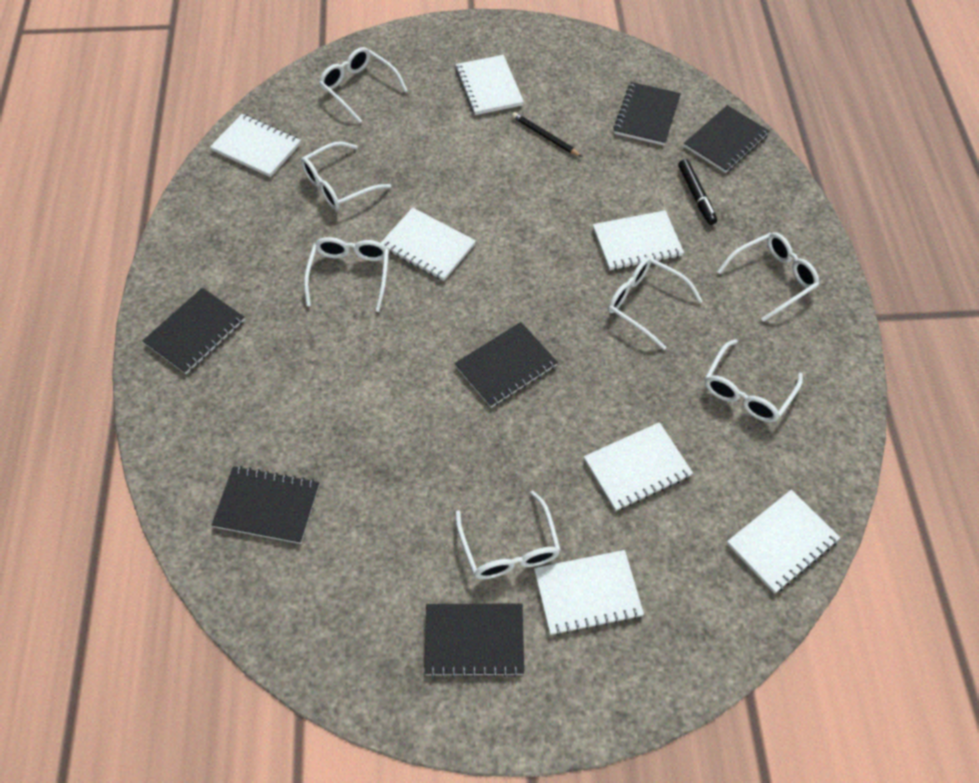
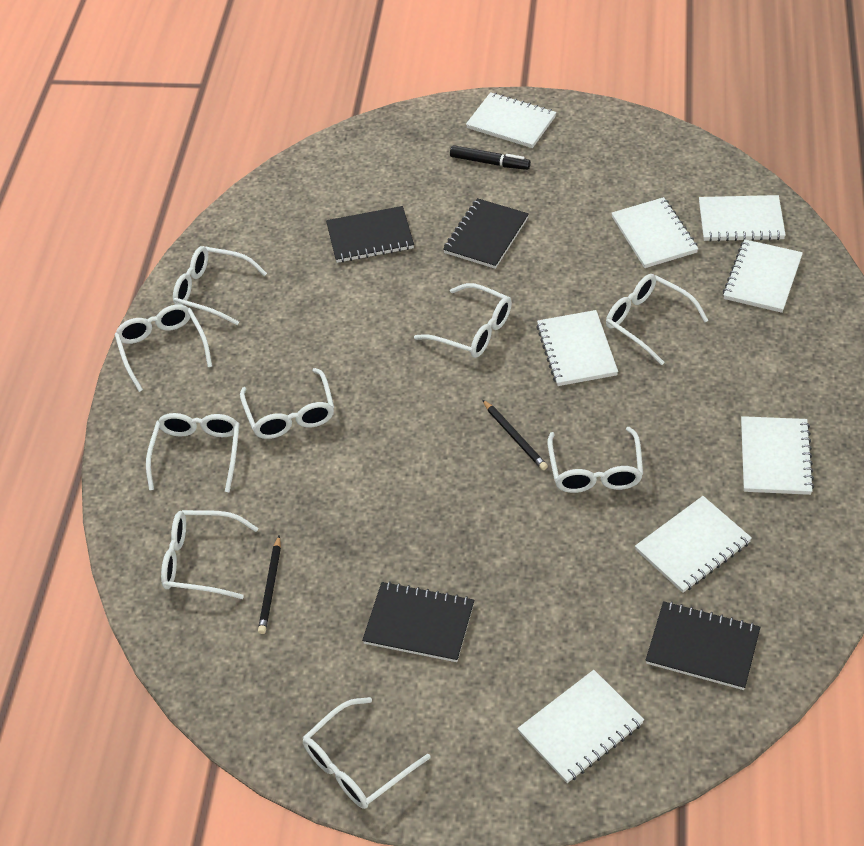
black notebook: [142,288,245,374] [212,466,319,544] [424,603,524,678] [455,322,558,408] [613,82,681,145] [684,105,769,173] = 6 -> [326,206,414,263] [362,581,474,662] [443,198,529,269] [645,601,760,690] = 4
black pencil: [512,112,582,157] = 1 -> [258,535,281,634] [482,399,548,470] = 2
white glasses: [301,141,391,210] [304,237,389,312] [319,47,408,123] [456,491,561,579] [608,257,702,350] [705,339,803,422] [717,232,819,322] = 7 -> [114,304,212,392] [146,413,240,492] [161,510,258,599] [173,246,267,325] [240,368,334,439] [302,697,430,809] [414,283,512,358] [547,427,643,493] [606,274,709,365] = 9
white notebook: [210,114,301,177] [381,208,476,281] [455,55,524,115] [534,550,644,636] [584,422,693,511] [593,210,684,270] [727,490,840,594] = 7 -> [466,92,556,148] [517,670,644,783] [536,310,618,386] [612,197,698,268] [635,496,752,593] [699,195,786,242] [723,239,803,313] [741,416,814,495] = 8

